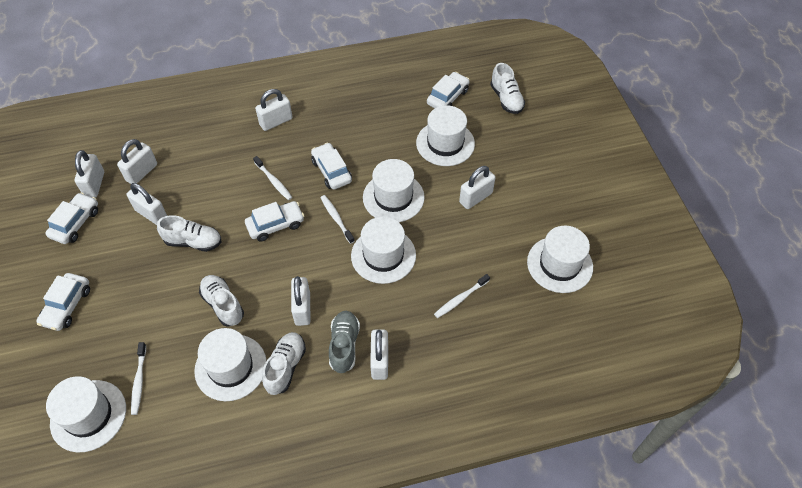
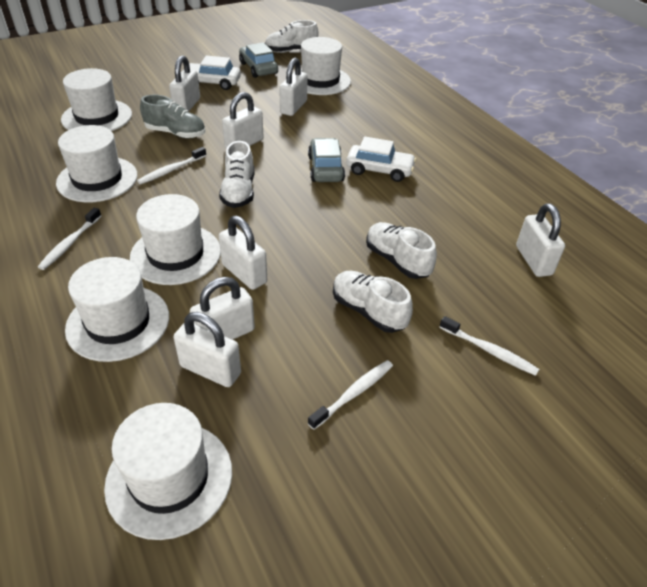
grey car: none = 0 -> [239,42,278,78] [308,138,345,182] = 2
white car: [37,273,90,331] [45,193,98,244] [245,201,304,241] [311,143,352,190] [427,72,469,108] = 5 -> [189,55,241,90] [346,137,416,182] = 2

